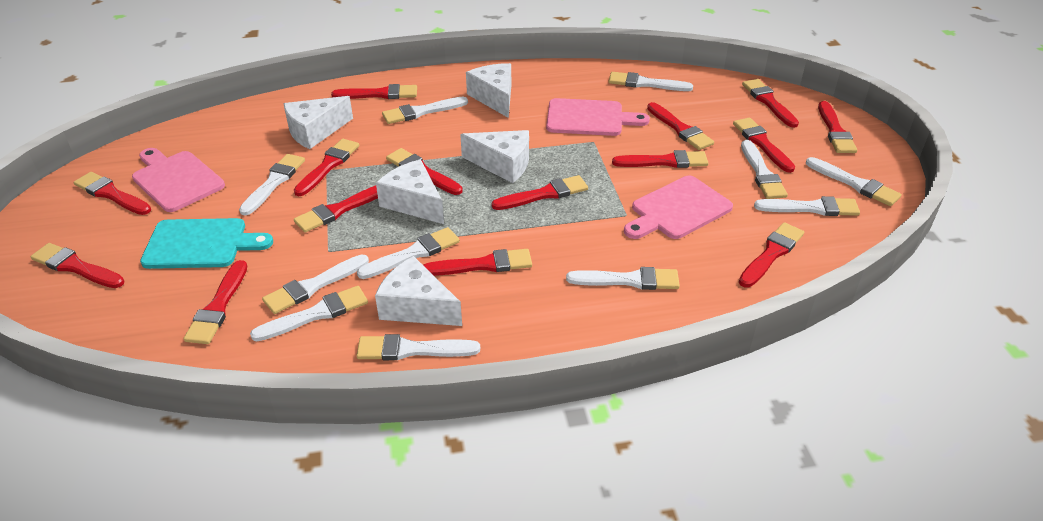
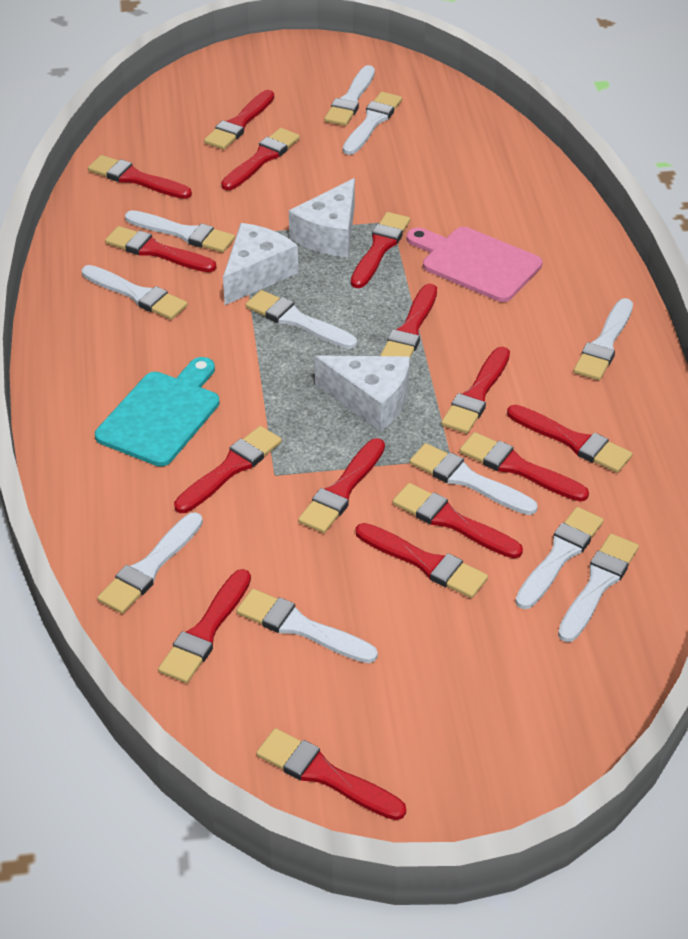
pink cutting board: [132,148,225,212] [546,98,650,136] [624,176,733,239] = 3 -> [407,227,542,302] = 1
white cheese: [284,96,353,149] [375,256,462,326] [376,159,444,224] [460,130,529,183] [466,63,511,118] = 5 -> [223,223,298,305] [289,178,355,257] [315,355,410,432] = 3

